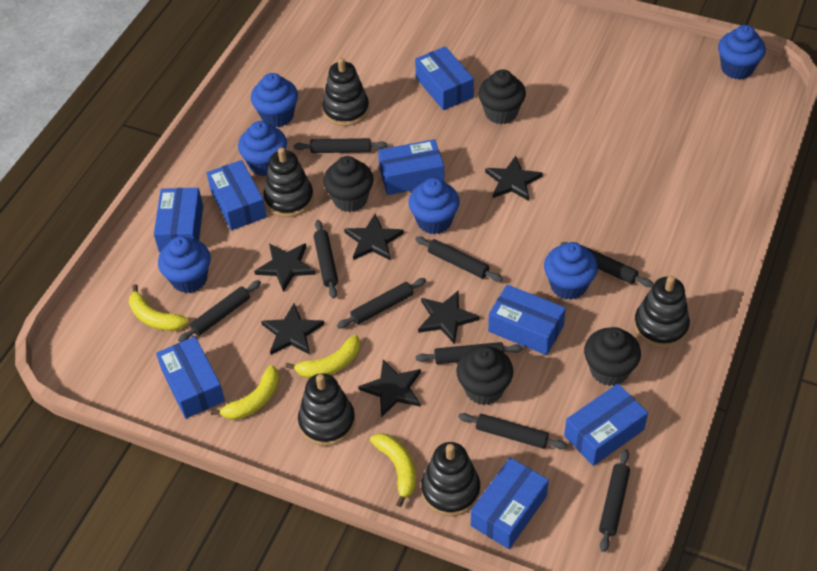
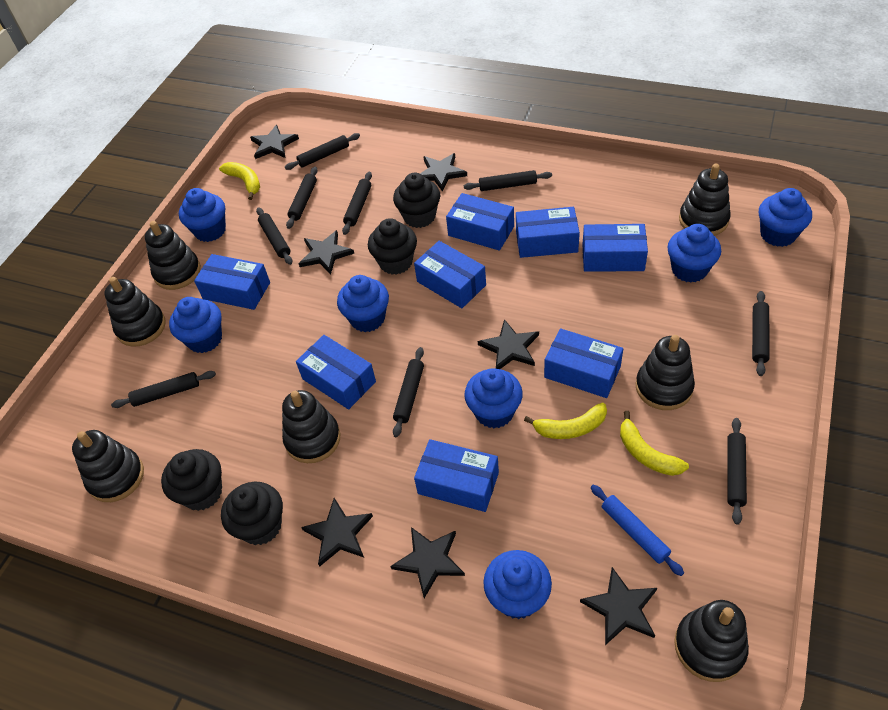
black stacking toy: [263,147,314,217] [298,373,355,446] [322,58,369,126] [421,442,480,516] [634,276,690,348] = 5 -> [72,430,144,502] [104,277,166,347] [145,221,201,290] [282,390,341,463] [636,335,695,410] [674,600,749,682] [679,164,730,236] = 7
black star: [254,243,316,292] [261,304,324,355] [344,214,404,261] [358,359,421,418] [418,290,479,344] [485,156,543,201] = 6 -> [250,125,299,159] [298,230,354,274] [301,498,373,567] [390,527,465,598] [420,153,467,192] [478,319,539,369] [580,567,657,645] = 7
blue cupcake: [158,236,211,293] [238,121,287,176] [251,73,298,127] [408,178,460,234] [544,242,598,300] [718,25,766,80] = 6 -> [169,297,222,353] [179,188,226,242] [337,275,389,332] [464,368,523,428] [483,550,552,619] [667,224,721,283] [759,188,812,247] = 7
blue rolling pin: none = 0 -> [591,485,684,576] = 1
yellow banana: [129,284,189,331] [211,365,279,420] [285,335,360,378] [370,433,416,507] = 4 -> [219,162,260,200] [524,403,607,439] [620,411,689,476] = 3

